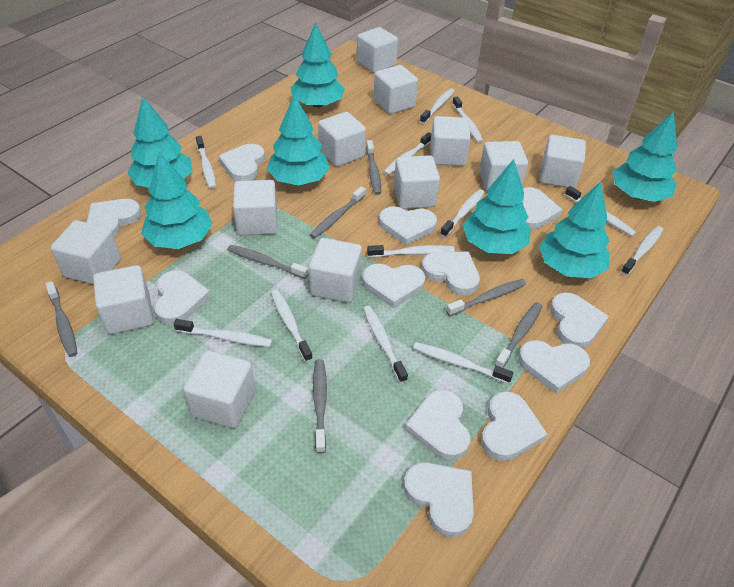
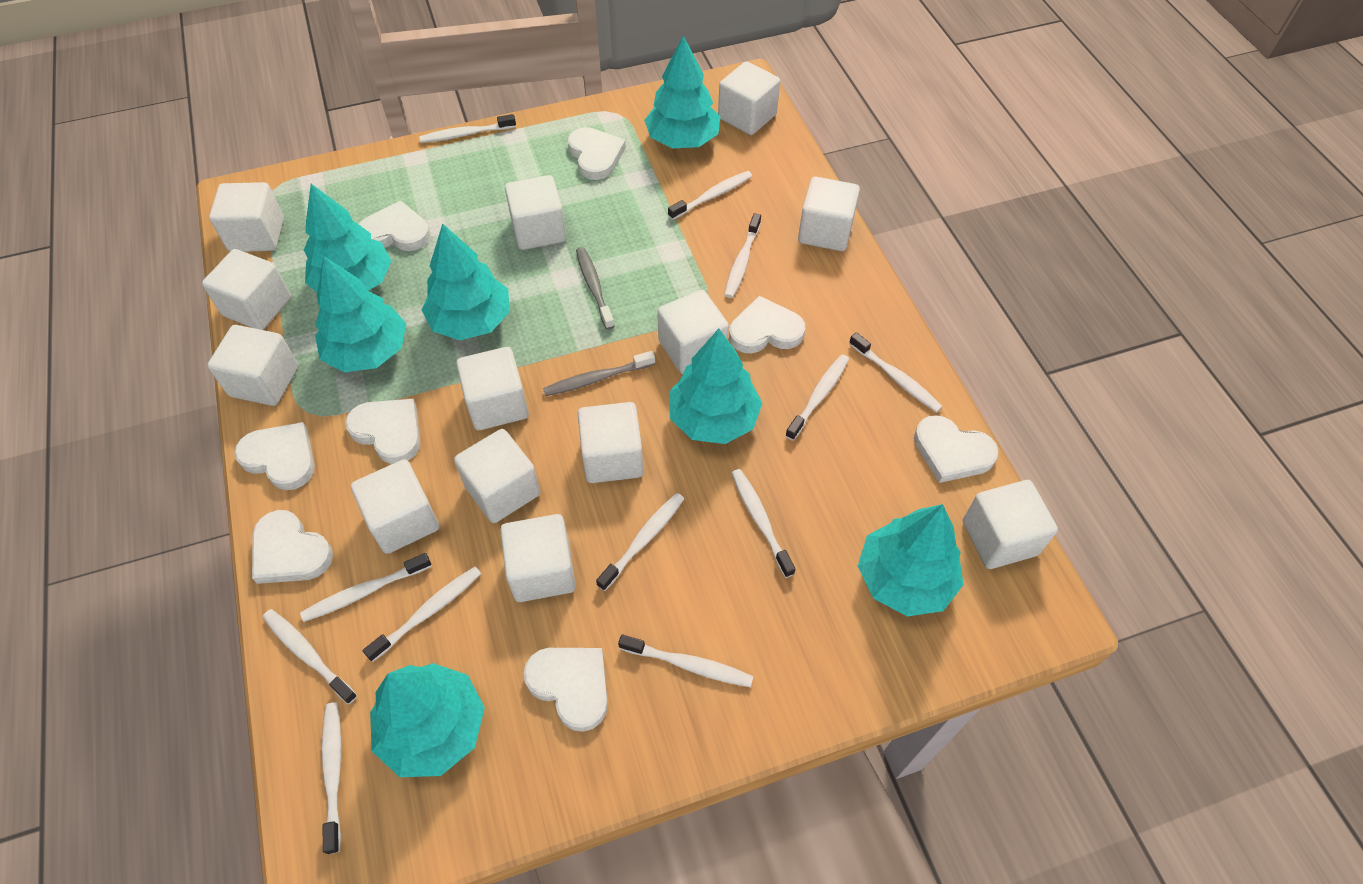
grey toothbrush: [45,281,77,357] [227,245,308,279] [310,186,366,238] [313,359,327,454] [366,140,381,195] [446,279,526,316] [495,302,542,368] = 7 -> [543,351,655,396] [576,247,615,329] = 2
white cube: [51,220,121,285] [93,265,154,334] [183,350,256,428] [233,180,278,235] [309,238,362,303] [318,112,366,167] [357,27,398,73] [374,65,418,114] [394,155,440,209] [430,116,471,166] [479,141,528,191] [540,135,586,188] = 12 -> [202,249,291,330] [207,325,298,406] [209,182,284,252] [351,459,439,554] [454,429,540,523] [456,347,529,430] [500,514,576,602] [505,175,566,250] [578,402,644,483] [657,290,729,374] [718,62,780,135] [798,177,860,251] [963,480,1058,569] = 13
white heart: [86,199,141,237] [154,270,211,325] [219,144,265,181] [362,264,425,308] [379,206,437,246] [404,462,474,537] [405,389,470,461] [422,252,480,295] [481,391,548,461] [518,340,590,394] [522,187,562,230] [550,292,609,348] = 12 -> [234,422,315,490] [252,510,333,584] [345,399,421,464] [359,201,430,251] [523,648,608,732] [568,127,626,180] [729,296,805,353] [914,415,998,483] = 8

